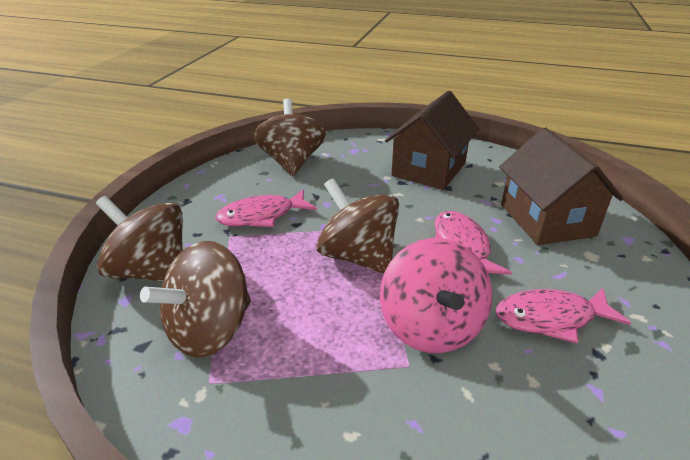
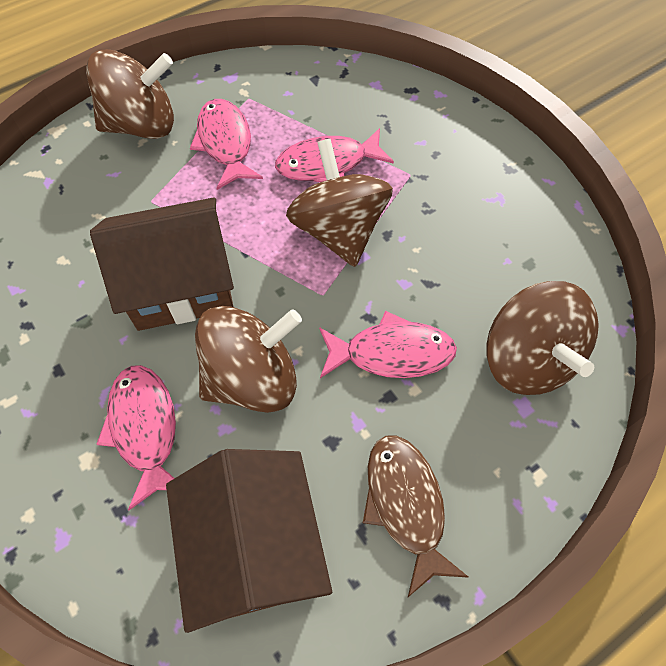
brown fish: none = 0 -> [363,435,468,597] = 1
pink fish: [215,189,317,227] [434,211,512,275] [496,288,631,344] = 3 -> [97,365,176,510] [190,99,263,190] [275,128,394,182] [319,311,457,378] = 4
pink spinning top: [380,238,492,353] = 1 -> none = 0

